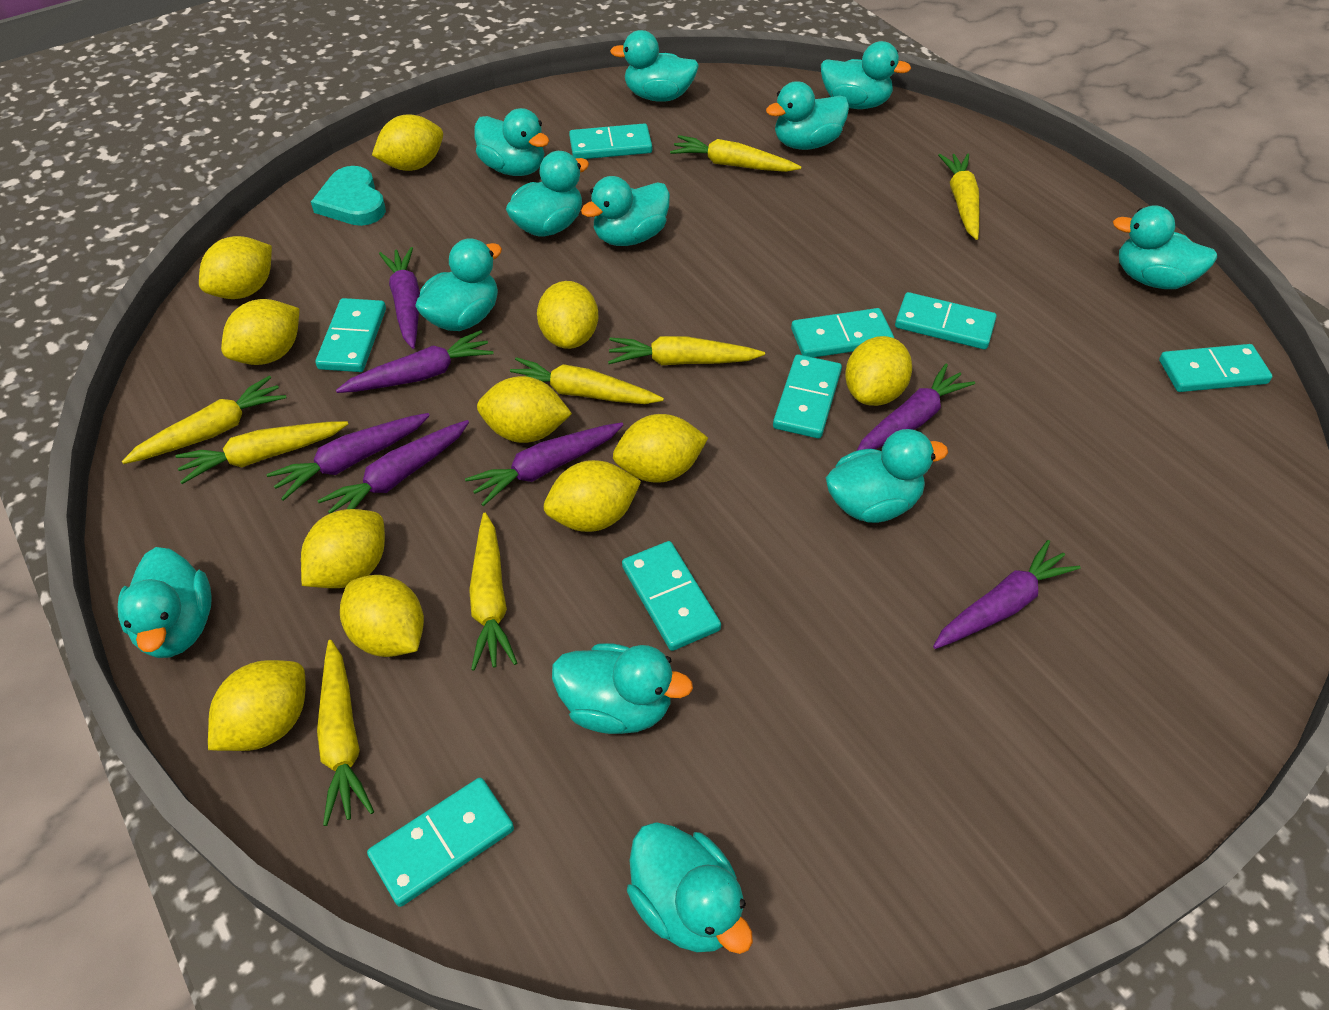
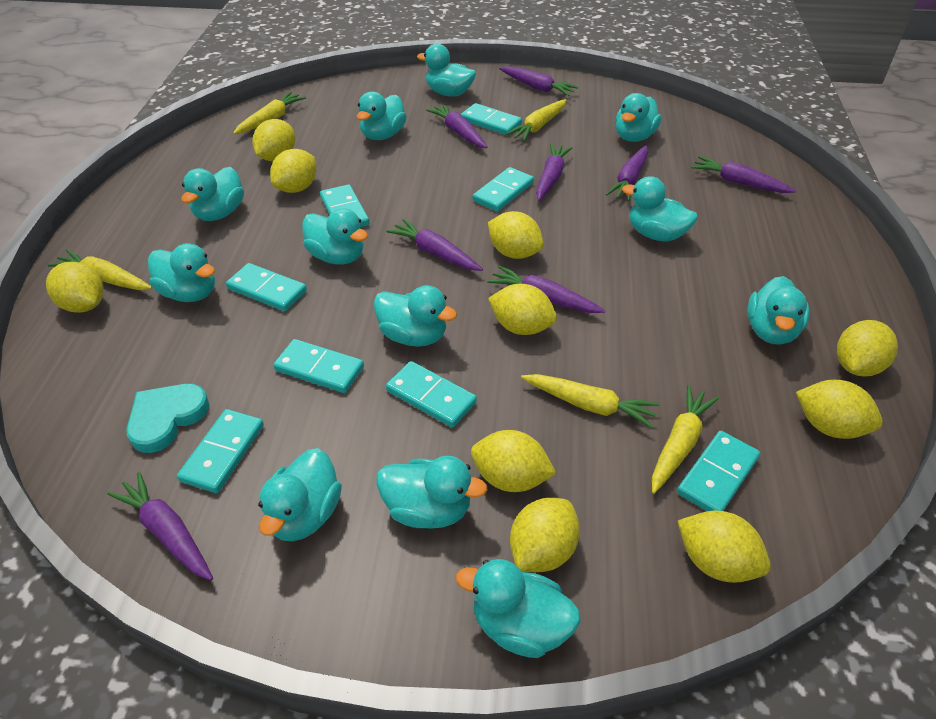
purple carrot: [266,413,430,501] [317,420,469,514] [336,330,494,393] [379,247,420,349] [465,422,623,506] [857,364,975,451] [933,540,1080,649] = 7 -> [107,472,213,581] [386,219,483,271] [426,104,487,148] [487,266,605,313] [499,66,578,96] [536,144,573,201] [606,145,648,201] [691,156,796,193] = 8
yellow carrot: [122,376,286,464] [175,421,348,484] [317,640,374,826] [469,513,517,671] [510,357,664,404] [608,336,765,365] [670,135,801,172] [938,154,979,240] = 8 -> [48,250,152,290] [233,92,306,135] [506,99,567,142] [521,374,660,428] [652,385,719,494] = 5
yellow lemon: [199,236,272,299] [208,660,305,751] [221,299,300,365] [301,509,385,588] [340,575,424,657] [372,114,443,171] [477,376,572,443] [537,281,598,349] [544,460,641,532] [613,414,708,483] [845,336,912,406] = 11 -> [46,262,104,313] [252,119,295,161] [270,149,317,193] [471,430,556,492] [488,211,544,259] [488,284,557,335] [510,498,580,572] [678,511,771,583] [796,380,883,439] [837,320,898,377] = 10

